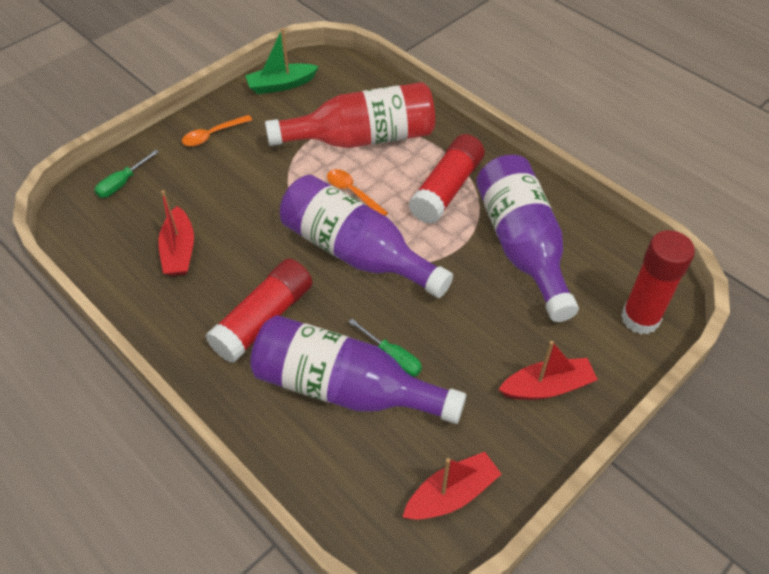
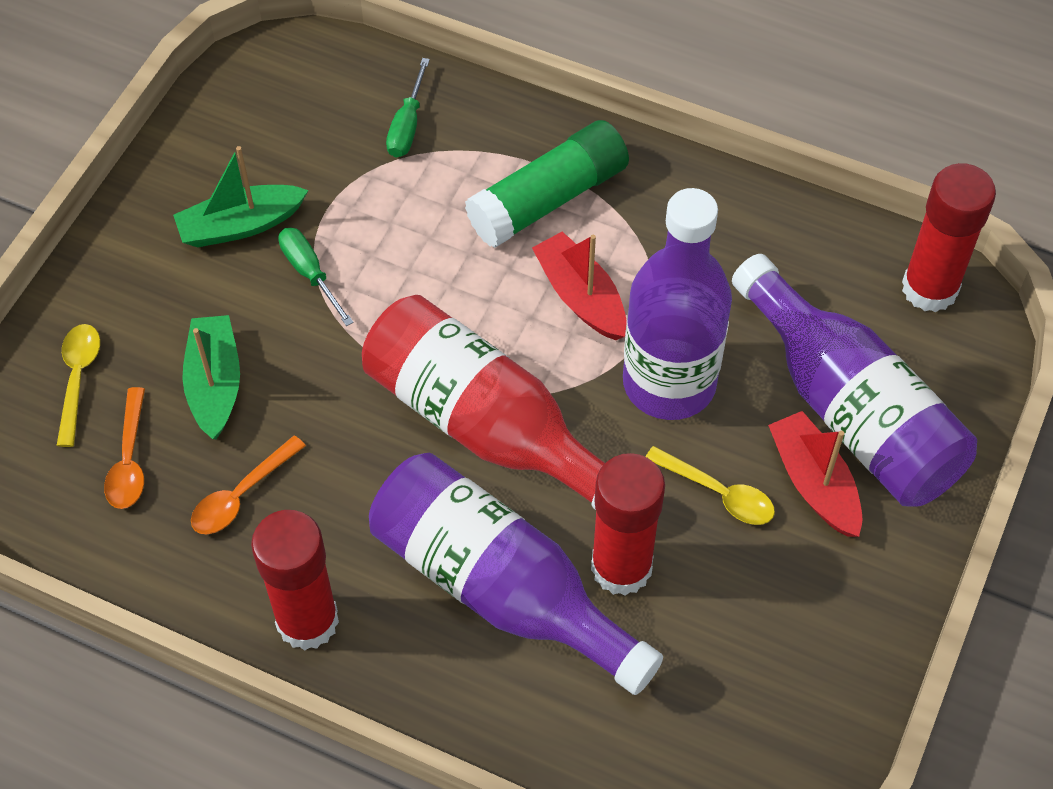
green boat: [245,28,319,94] = 1 -> [173,146,309,247] [182,315,240,439] = 2
green glue stick: none = 0 -> [465,120,629,248] = 1
red boat: [158,190,194,276] [403,452,501,520] [498,341,598,400] = 3 -> [532,232,627,340] [768,411,862,537] = 2
yellow spoon: none = 0 -> [57,324,100,447] [645,446,775,525] = 2

